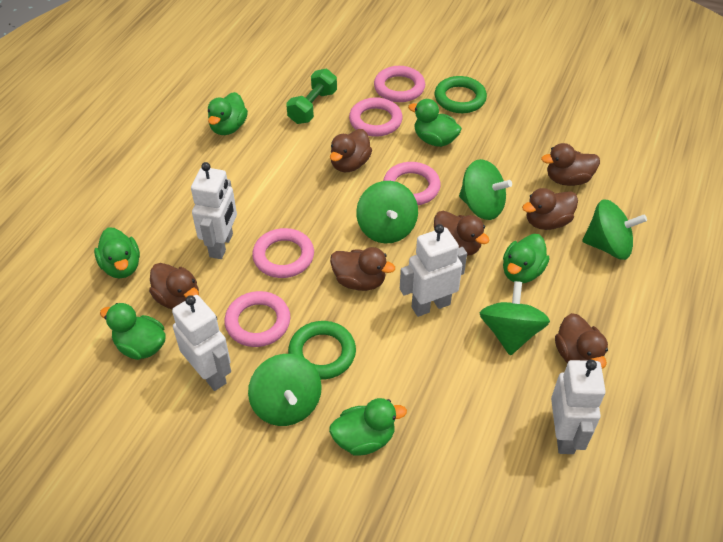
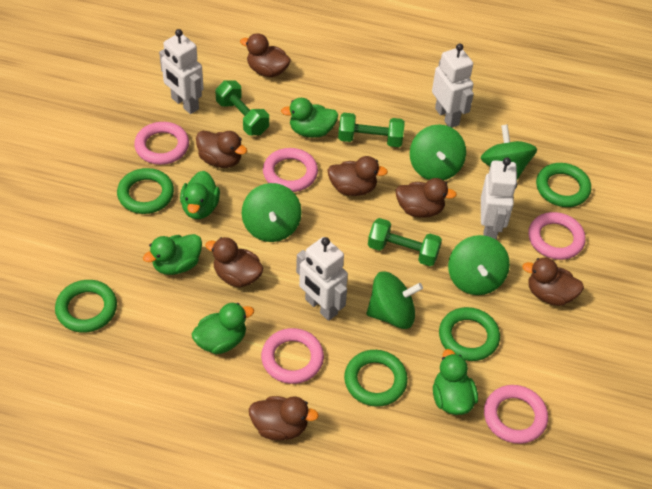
green duck: [94,227,140,278] [100,303,166,360] [208,92,248,135] [329,398,407,456] [408,99,462,147] [503,234,549,283] = 6 -> [143,234,202,275] [180,171,220,219] [192,303,254,354] [281,98,338,138] [433,349,478,415] = 5
green dumbbell: [286,69,337,124] = 1 -> [215,80,269,135] [338,113,405,147] [368,218,442,266] = 3
green ring: [288,321,356,380] [435,76,487,113] = 2 -> [55,280,117,333] [117,168,174,214] [344,350,408,407] [439,307,500,361] [536,163,591,207] = 5

